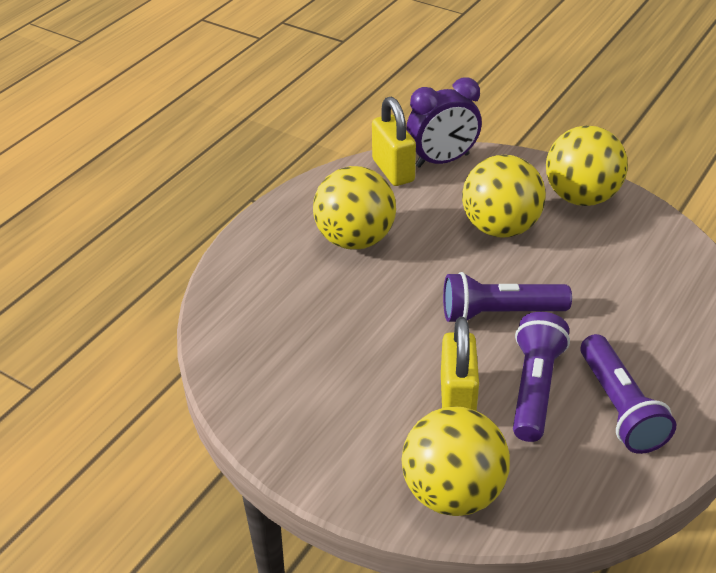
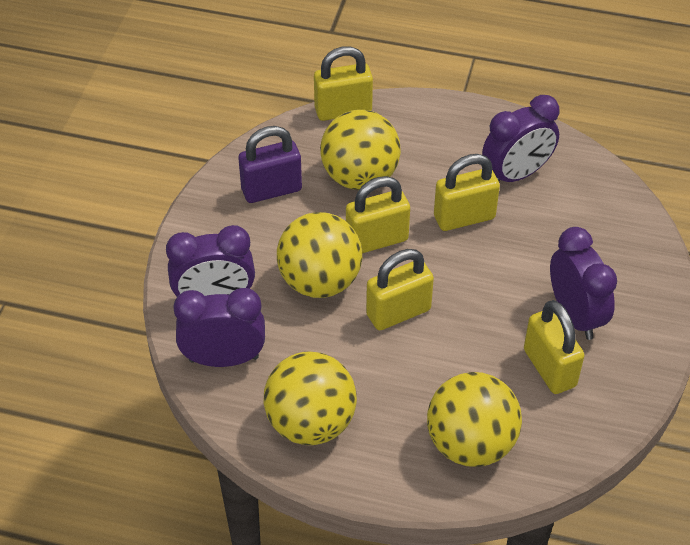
purple clock: [406,78,482,168] = 1 -> [166,225,255,297] [173,288,265,367] [482,95,560,182] [550,227,617,340] = 4
purple flashlight: [443,272,572,322] [513,312,570,442] [581,334,676,454] = 3 -> none = 0
purple padlock: none = 0 -> [238,126,302,203] = 1
yellow padlock: [372,97,416,186] [441,317,479,411] = 2 -> [314,46,373,121] [346,176,410,253] [366,249,434,330] [434,154,500,231] [524,300,585,394] = 5

